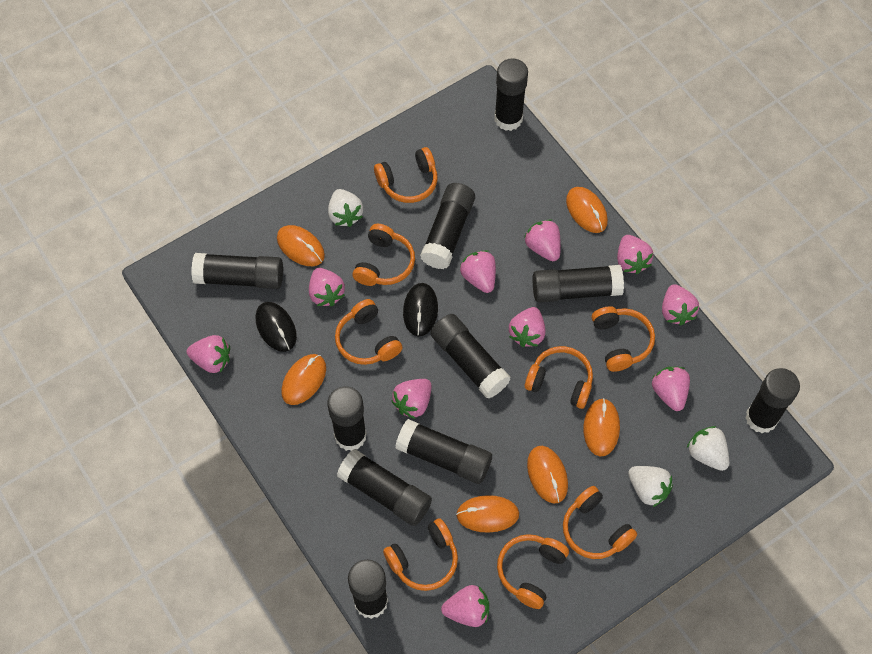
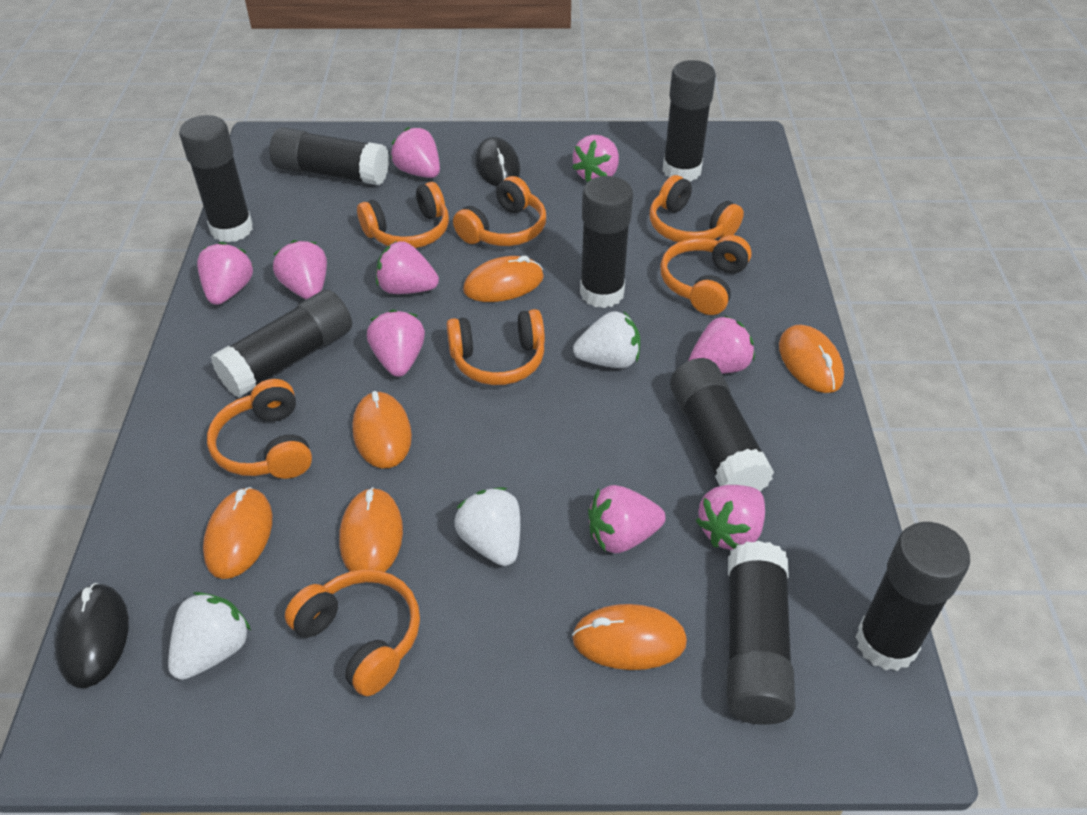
black glue stick: [191,253,283,289] [327,387,367,451] [337,449,432,526] [348,560,388,619] [395,419,492,484] [420,183,475,269] [431,314,511,399] [494,58,528,131] [533,265,624,303] [745,368,800,433] = 10 -> [179,115,253,243] [211,290,352,398] [269,127,389,185] [580,176,633,308] [662,60,716,182] [670,358,774,492] [727,541,796,725] [856,522,970,671] = 8
orange headphones: [335,299,403,365] [353,224,415,286] [374,147,437,203] [383,518,458,591] [497,534,569,609] [525,346,593,409] [563,486,637,559] [592,306,655,372] = 8 -> [207,379,312,479] [285,569,420,696] [357,182,449,248] [447,309,545,385] [453,176,546,246] [650,175,744,242] [660,235,752,315] = 7
pink strawberry: [187,335,230,373] [309,268,345,306] [391,379,432,419] [441,585,489,627] [460,250,496,293] [509,307,545,347] [524,219,561,261] [617,235,653,274] [652,367,690,411] [662,284,699,326] = 10 -> [197,242,253,305] [273,240,327,299] [367,309,425,377] [376,241,439,294] [391,127,440,178] [572,135,619,183] [588,485,665,553] [689,315,755,374] [696,485,765,550] = 9

